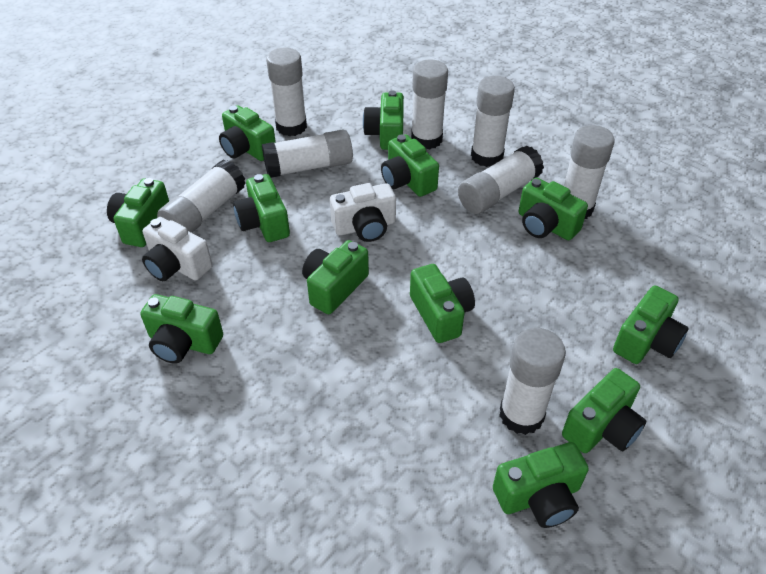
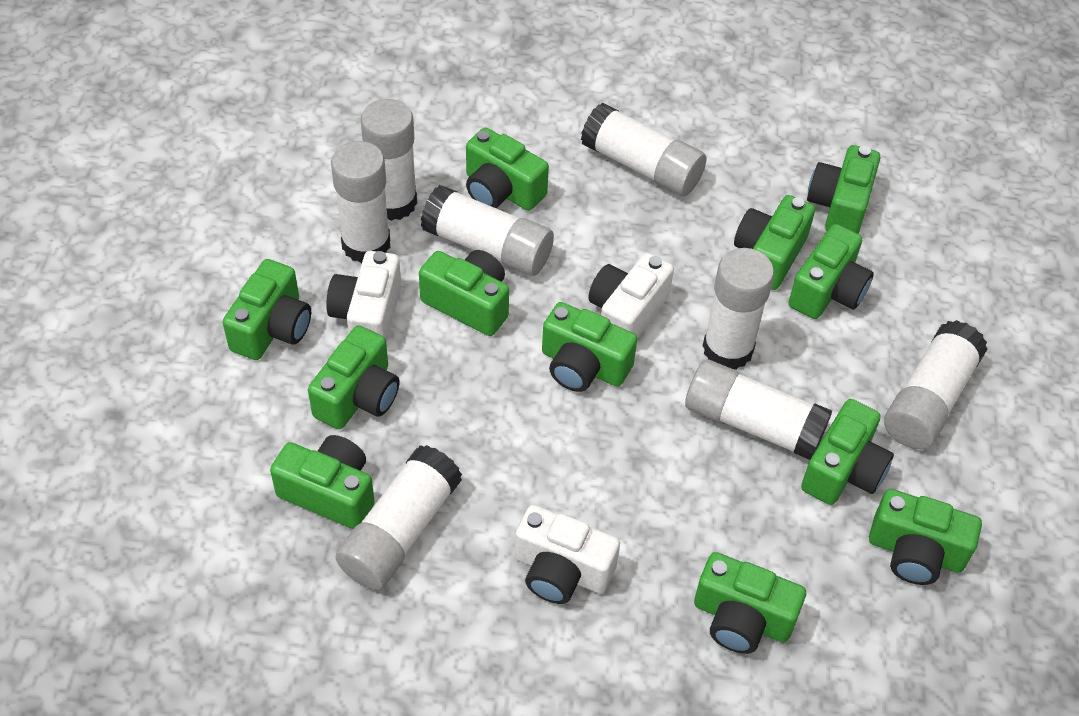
white camera: [142,217,213,281] [330,183,396,242] = 2 -> [326,251,401,342] [515,505,620,604] [588,253,674,338] = 3

